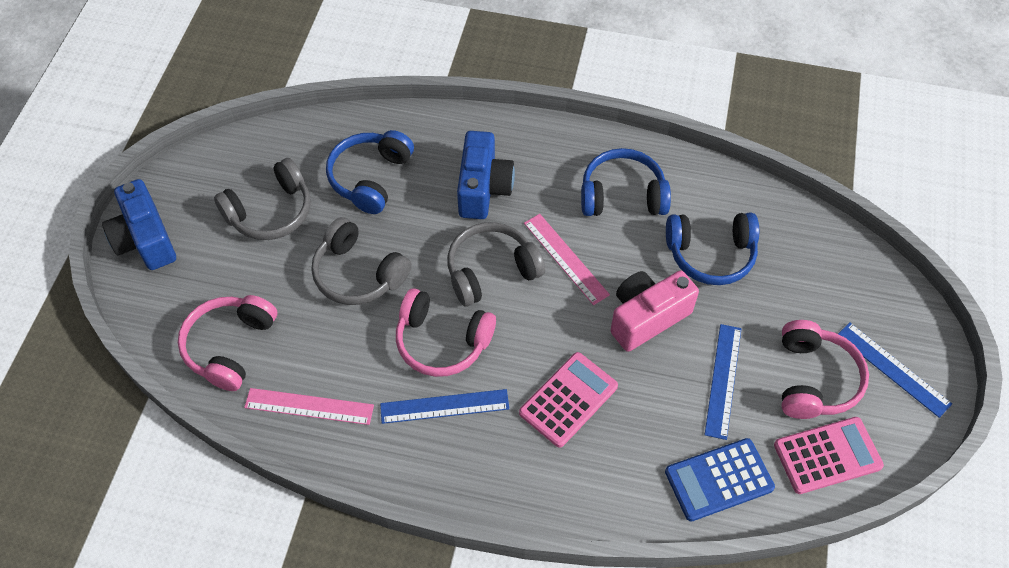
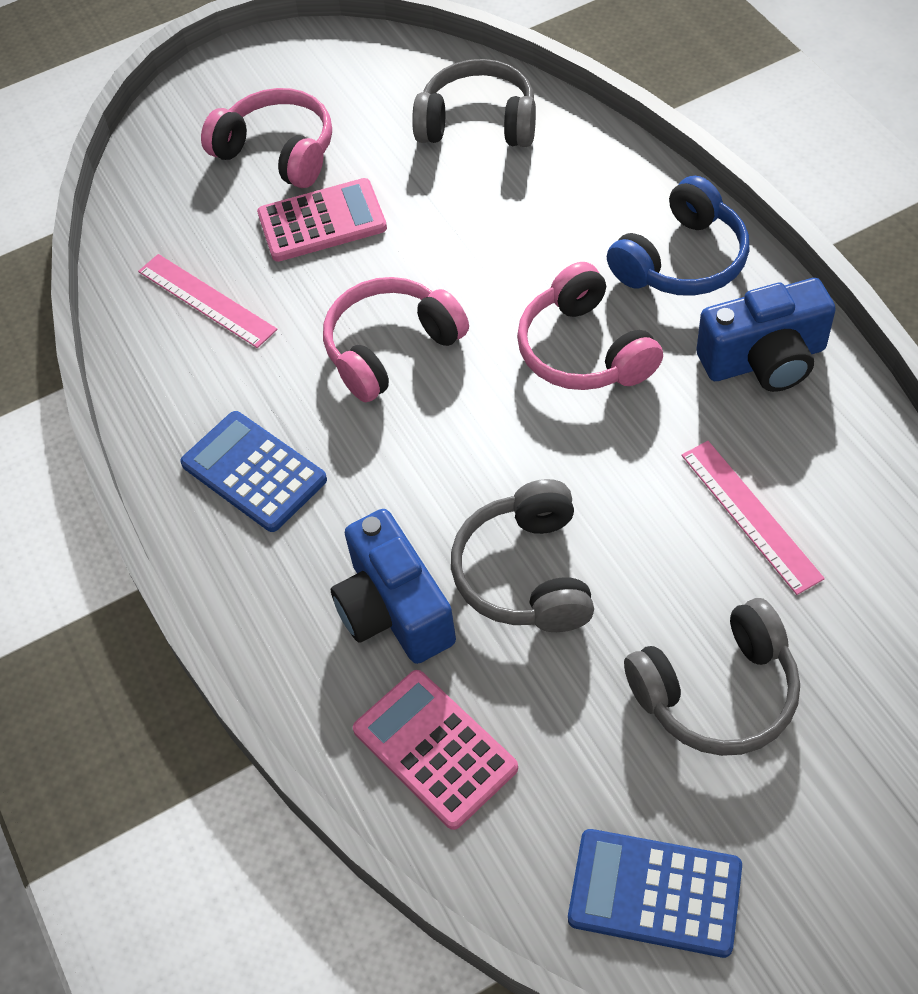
blue calculator: [665,438,775,521] = 1 -> [180,411,327,532] [568,829,742,958] = 2
blue headphones: [326,130,414,214] [581,148,671,216] [666,213,759,285] = 3 -> [607,176,750,296] = 1
blue ruler: [380,389,509,424] [704,324,741,440] [838,322,952,418] = 3 -> none = 0
pink camera: [610,271,699,352] = 1 -> none = 0

